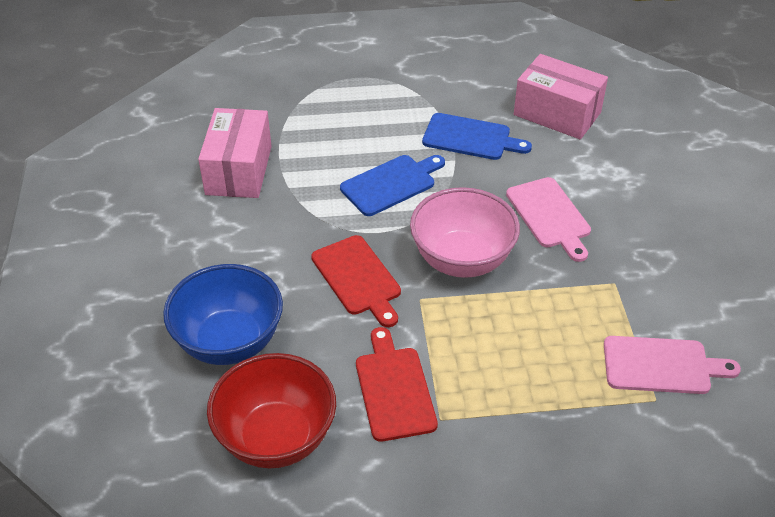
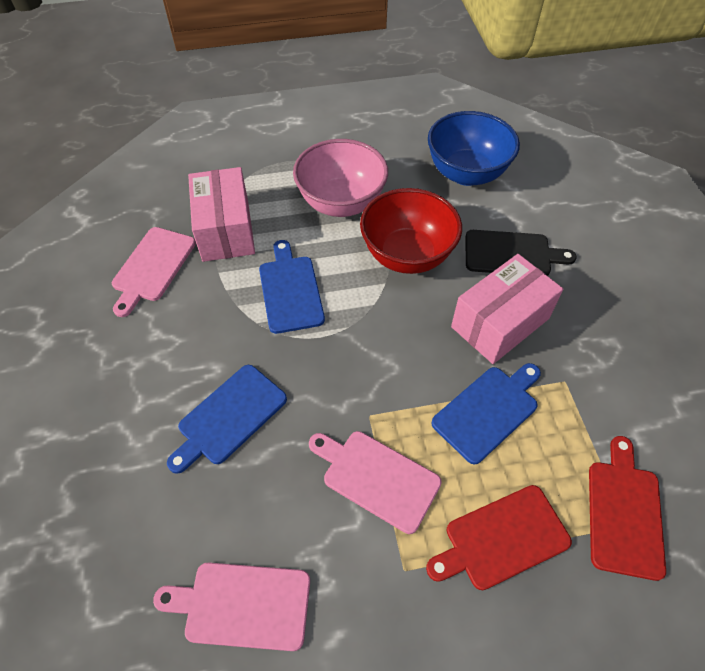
black cutting board: none = 0 -> [465,230,577,276] = 1
blue cutting board: [340,155,445,216] [422,113,532,160] = 2 -> [167,365,287,474] [259,240,325,334] [431,363,541,464] = 3
pink cutting board: [506,177,591,262] [604,336,741,394] = 2 -> [112,227,196,317] [153,562,310,651] [309,431,442,534] = 3

